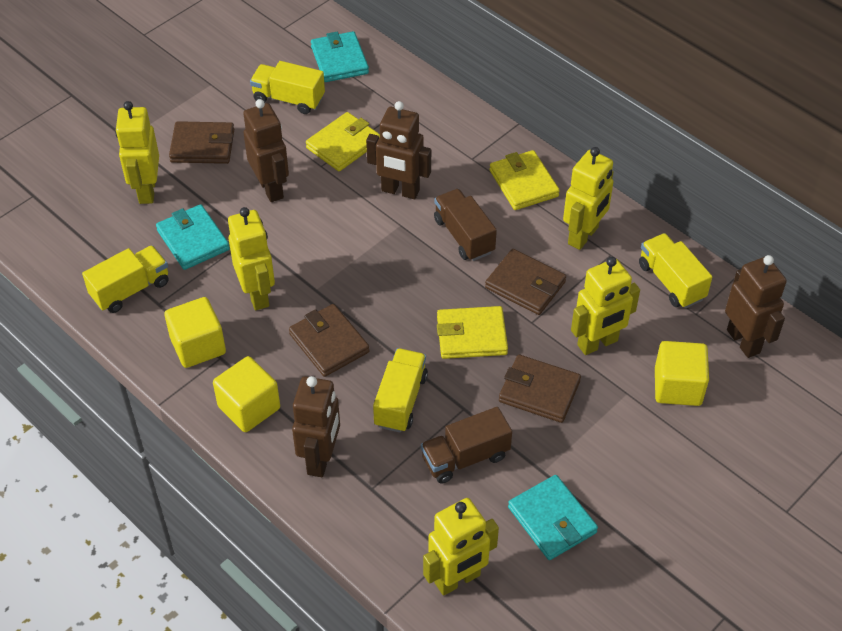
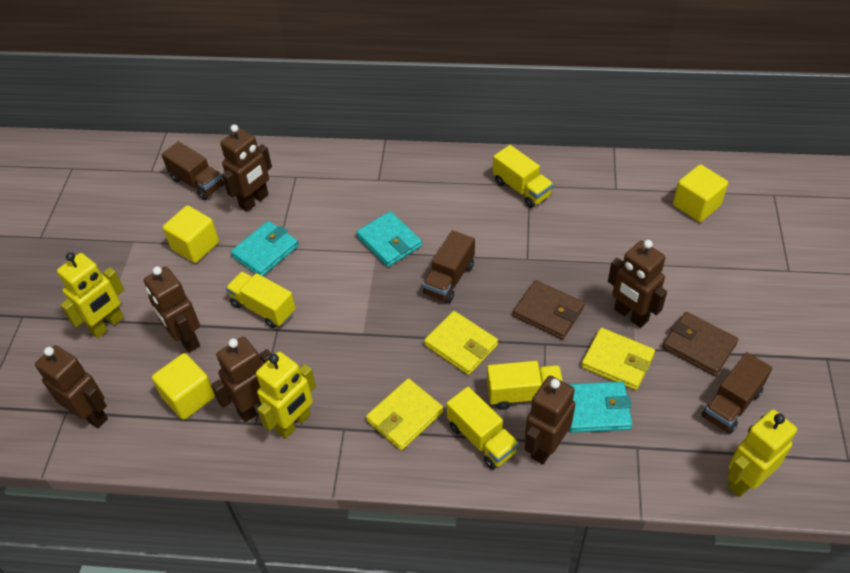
brown robot: [243,99,289,202] [292,376,340,477] [366,101,431,199] [725,255,787,358] = 4 -> [35,345,108,428] [144,266,200,353] [211,337,271,422] [220,124,272,212] [525,376,575,464] [608,240,667,328] = 6
brown truck: [421,407,512,483] [434,189,497,261] = 2 -> [161,142,224,200] [423,230,475,303] [701,352,772,434] = 3
brown wallet: [169,121,234,164] [289,304,369,377] [485,249,566,315] [499,355,581,423] = 4 -> [513,280,585,339] [663,312,738,376] = 2
yellow robot: [115,101,159,204] [228,207,275,310] [423,498,499,596] [563,147,614,250] [571,257,640,355] = 5 -> [57,252,124,338] [256,352,316,439] [727,409,797,497] = 3

